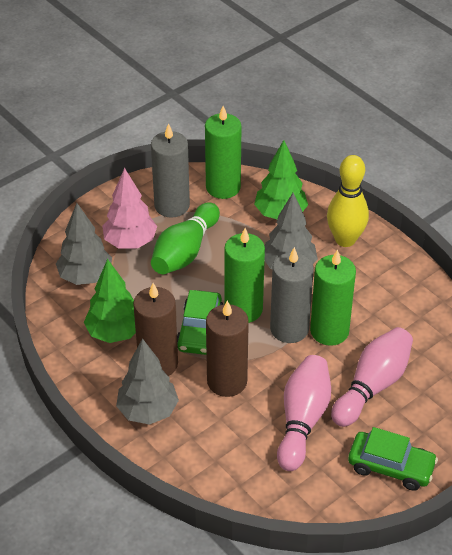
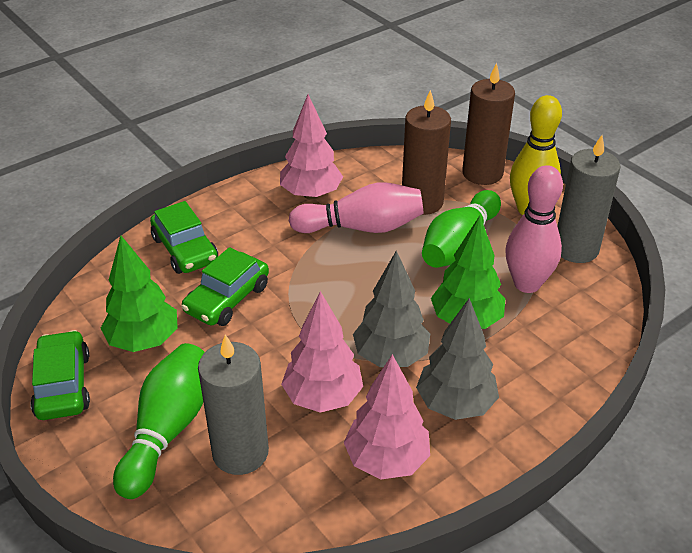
green bowling pin: [151,202,220,274] = 1 -> [113,343,205,499] [422,190,501,268] = 2
green candle: [205,106,241,199] [224,228,265,323] [310,249,356,346] = 3 -> none = 0
green car: [177,290,223,355] [348,427,438,491] = 2 -> [31,330,90,420] [150,201,218,274] [182,247,269,326] = 3
grey tree: [56,203,112,285] [116,338,179,425] [265,193,318,269] = 3 -> [353,251,430,367] [416,298,499,420] = 2
pink tree: [102,168,157,249] = 1 -> [280,94,343,199] [281,291,363,413] [344,354,430,479] = 3

